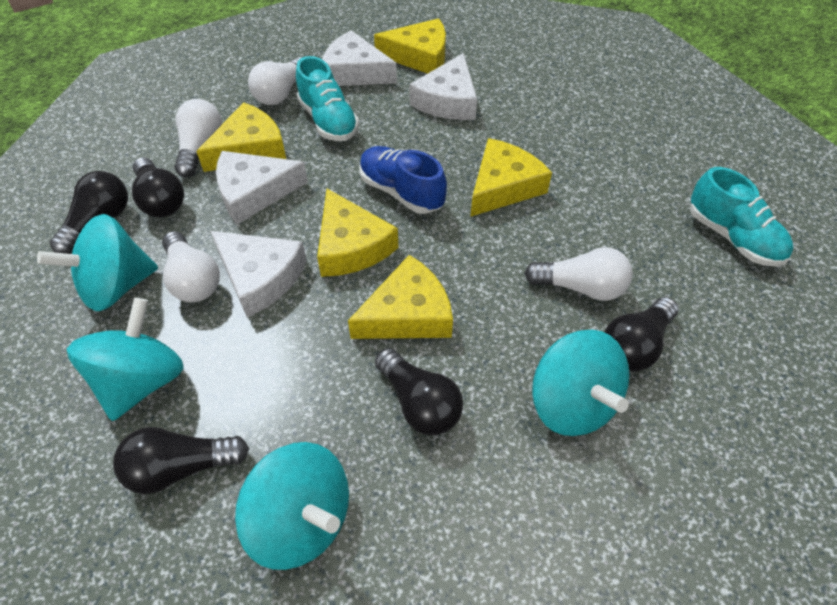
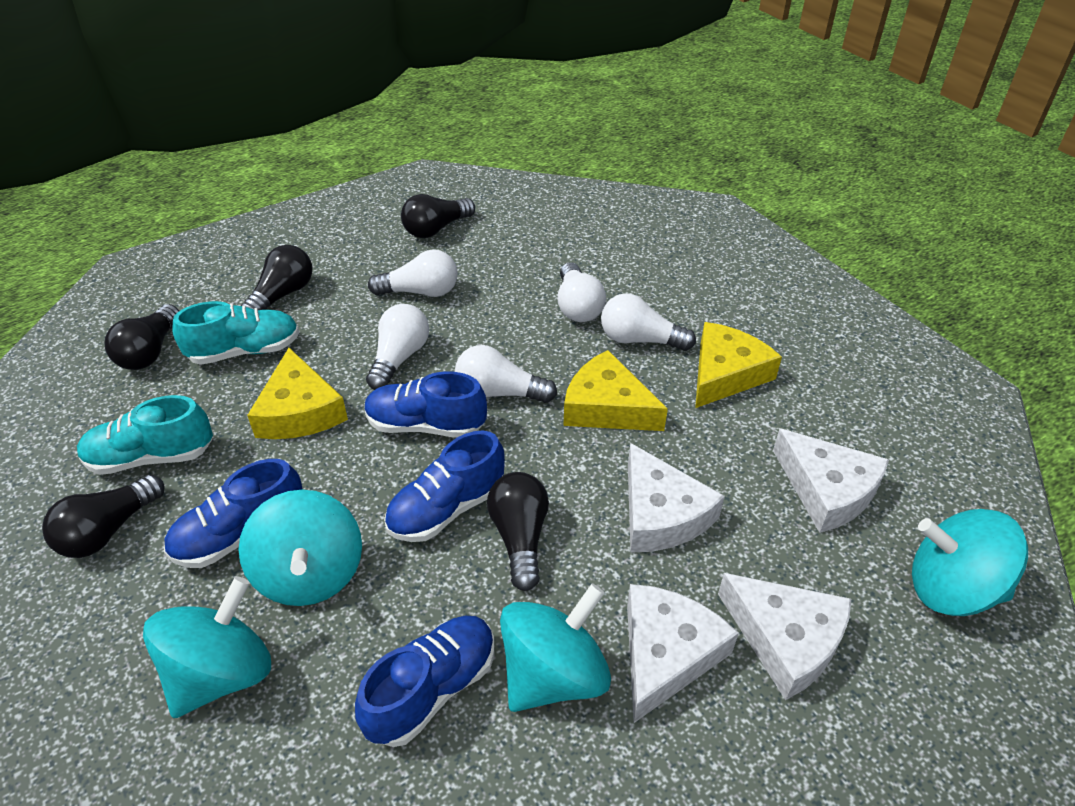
blue shoe: [359,146,447,214] = 1 -> [164,459,303,568] [355,616,494,747] [365,371,487,438] [384,431,505,542] = 4
white light bulb: [162,231,220,302] [174,99,222,177] [248,57,303,105] [524,247,633,301] = 4 -> [366,304,429,390] [368,249,458,297] [455,345,557,403] [557,262,606,322] [601,293,696,351] = 5
yellow cheese: [196,102,286,172] [317,189,399,277] [348,255,453,339] [374,18,446,74] [470,138,552,217] = 5 -> [247,348,348,439] [563,350,668,431] [695,322,782,408] = 3

